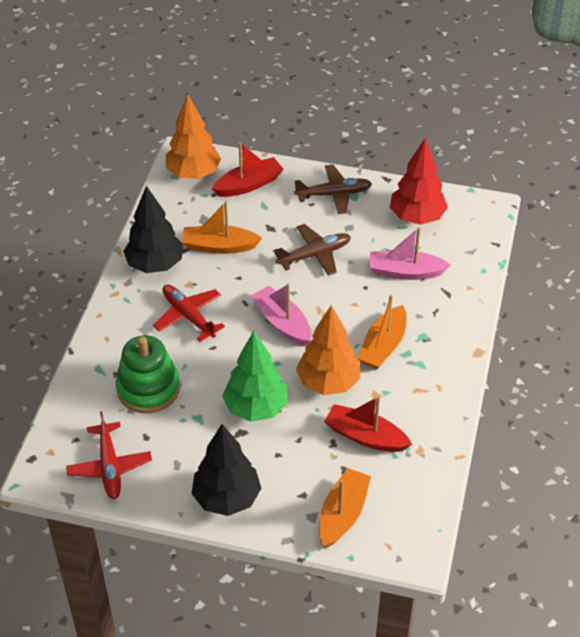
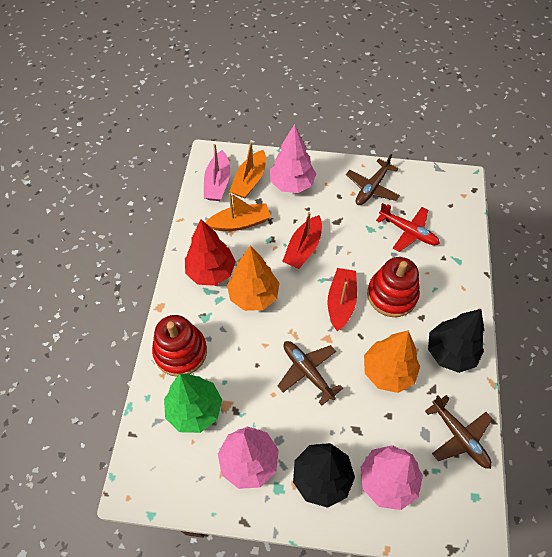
brown plane: [273,224,351,276] [294,164,372,214] = 2 -> [278,341,343,406] [346,154,400,205] [425,395,492,469] = 3
green stacking toy: [116,335,180,413] = 1 -> none = 0
orange boat: [182,201,262,254] [319,468,371,548] [358,295,407,369] = 3 -> [205,192,270,231] [229,142,266,198] = 2
pink boat: [251,283,311,346] [369,227,451,280] = 2 -> [204,144,230,201] = 1
pink tree: none = 0 -> [218,426,279,489] [270,124,316,193] [361,445,423,510] = 3
red plane: [66,411,152,499] [153,285,225,342] = 2 -> [376,203,440,252] = 1
red stacking toy: none = 0 -> [152,315,207,377] [367,257,420,317] = 2

